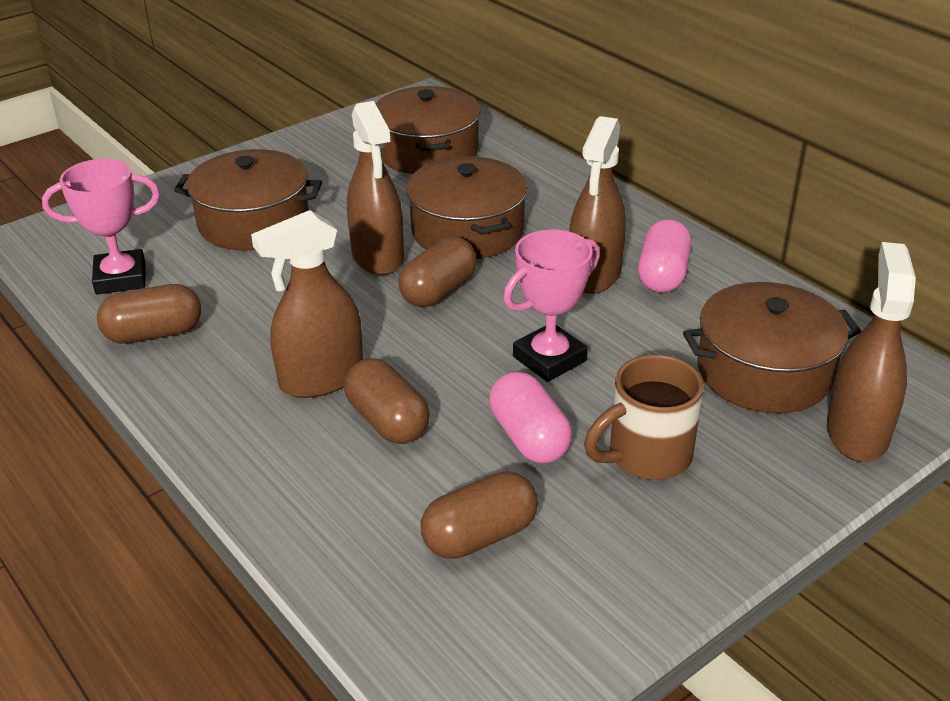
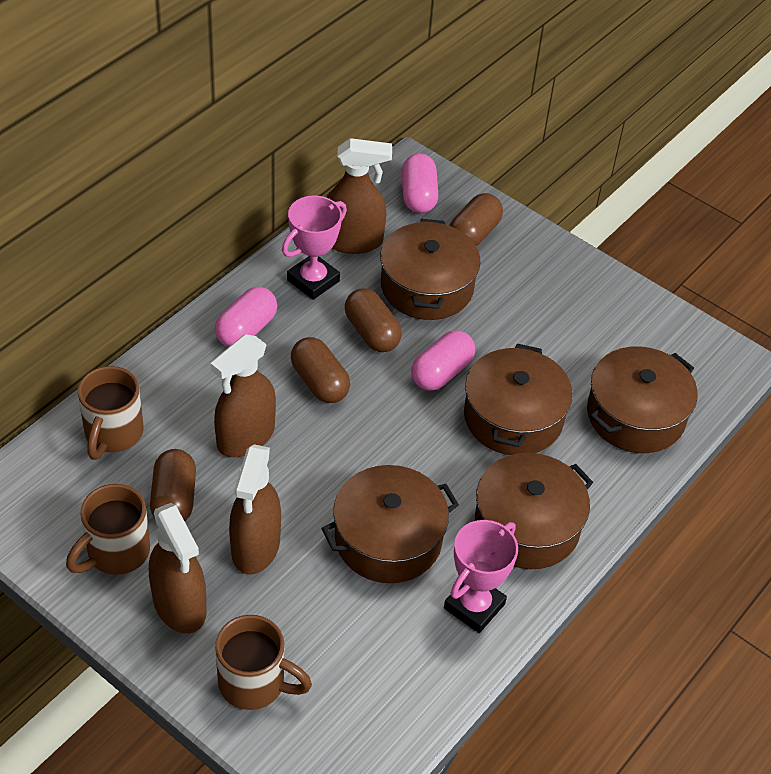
brown mug: [584,355,704,480] = 1 -> [66,484,150,575] [78,366,143,460] [215,615,312,710] = 3
brown pot: [174,149,322,250] [376,86,481,174] [406,156,528,259] [683,282,861,413] = 4 -> [321,465,459,583] [380,219,480,320] [464,344,573,455] [474,453,593,569] [587,347,697,453] = 5
pink capsule: [489,372,572,464] [638,219,692,293] = 2 -> [215,287,277,347] [402,153,438,213] [411,330,475,391] = 3

